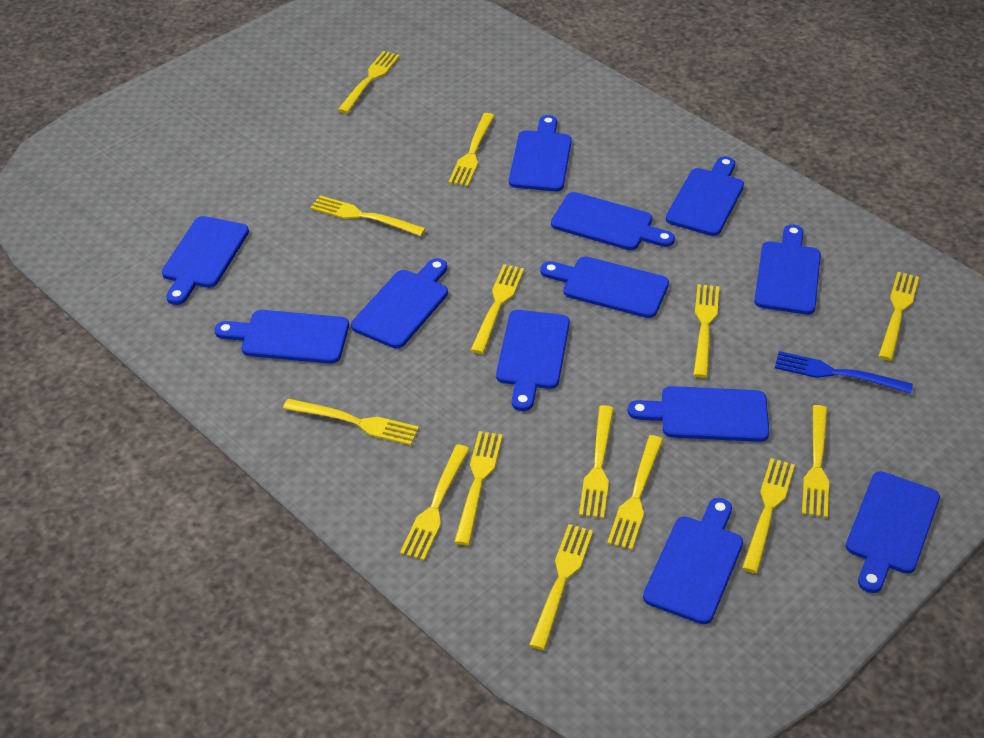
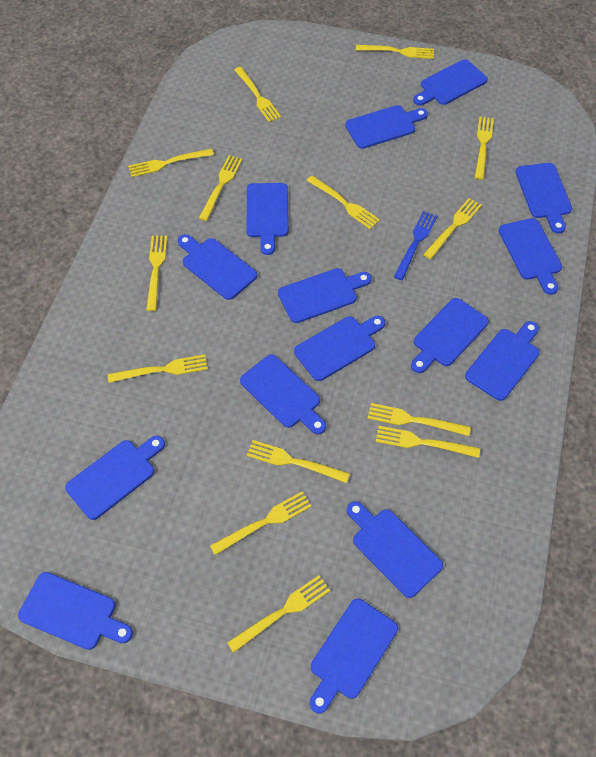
blue cutting board: [162,216,249,305] [214,310,349,364] [351,258,448,349] [496,310,570,411] [509,115,572,192] [540,256,669,318] [551,192,675,250] [628,386,769,442] [643,498,743,624] [666,156,744,236] [754,225,821,315] [846,471,940,593] = 12 -> [18,572,133,650] [65,436,165,520] [178,234,257,300] [240,354,326,434] [247,183,289,255] [278,268,372,323] [294,316,385,381] [310,598,398,713] [345,105,428,149] [347,501,443,598] [411,298,489,373] [413,59,488,105] [465,321,540,401] [499,218,562,295] [515,163,572,234] = 15

